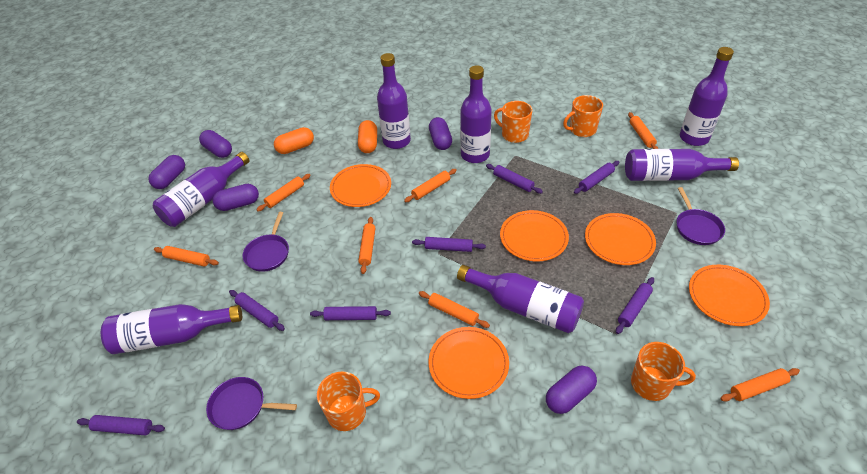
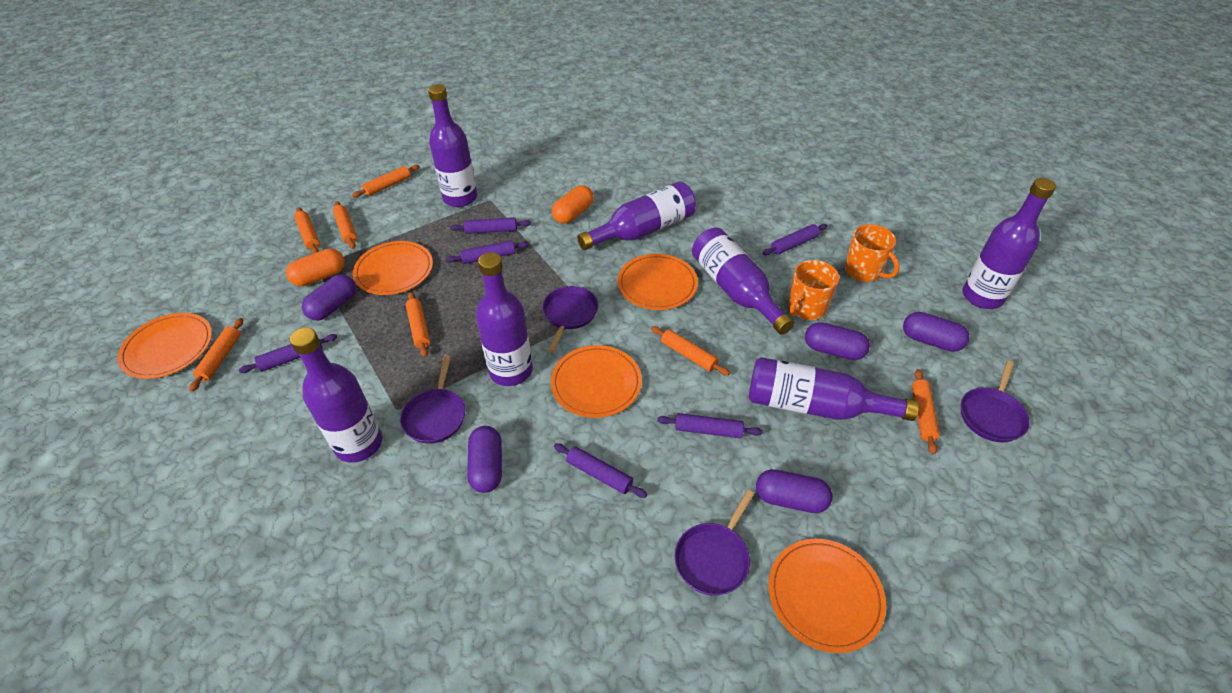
orange mug: [317,372,380,431] [494,101,533,143] [563,95,603,137] [631,342,696,401] = 4 -> [788,260,839,320] [845,224,900,282] = 2
purple pan: [206,377,297,430] [243,212,289,272] [677,187,725,245] = 3 -> [400,355,465,444] [542,286,598,352] [675,490,754,596] [961,361,1030,442] = 4
purple rolling pin: [77,415,165,435] [229,290,285,331] [310,306,391,320] [412,237,486,252] [486,164,543,194] [574,161,619,194] [616,277,654,334] = 7 -> [239,334,337,373] [446,240,529,264] [450,217,531,234] [554,443,647,498] [657,413,762,438] [763,224,827,255] = 6

